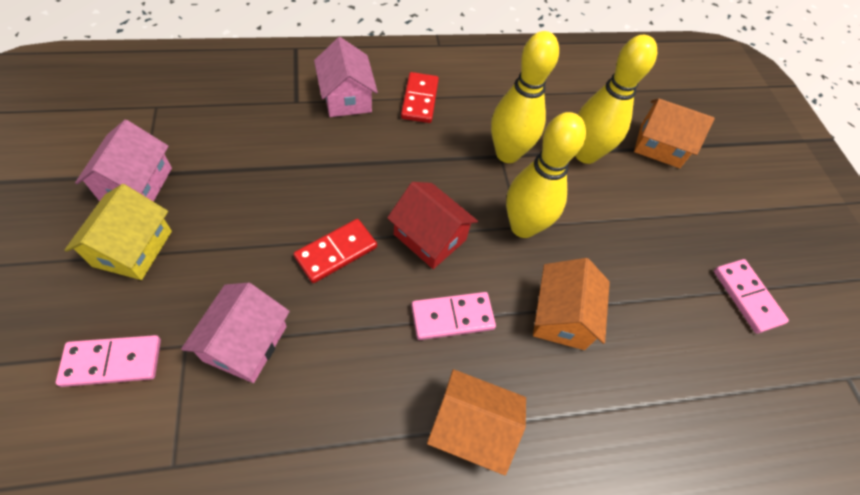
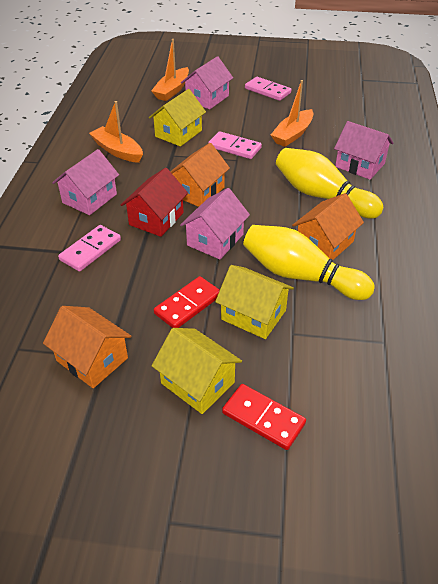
orange boat: none = 0 -> [89,101,143,163] [151,39,189,101] [271,80,313,147] = 3
pink house: [75,120,172,202] [181,283,290,383] [314,37,378,117] = 3 -> [52,149,119,215] [180,188,250,259] [181,56,233,109] [334,121,393,180] = 4
yellow bowling pin: [491,31,559,163] [506,112,586,238] [575,35,657,164] = 3 -> [243,225,375,300] [276,148,383,219] = 2
yellow house: [65,184,172,280] = 1 -> [149,89,206,147] [152,328,242,414] [215,265,294,339] = 3

